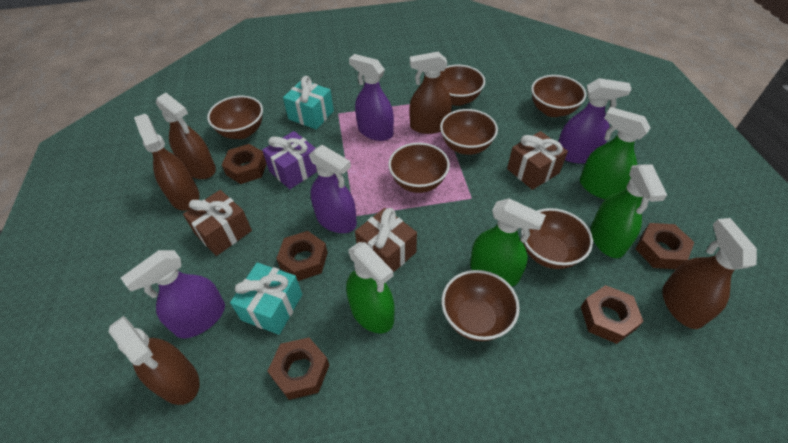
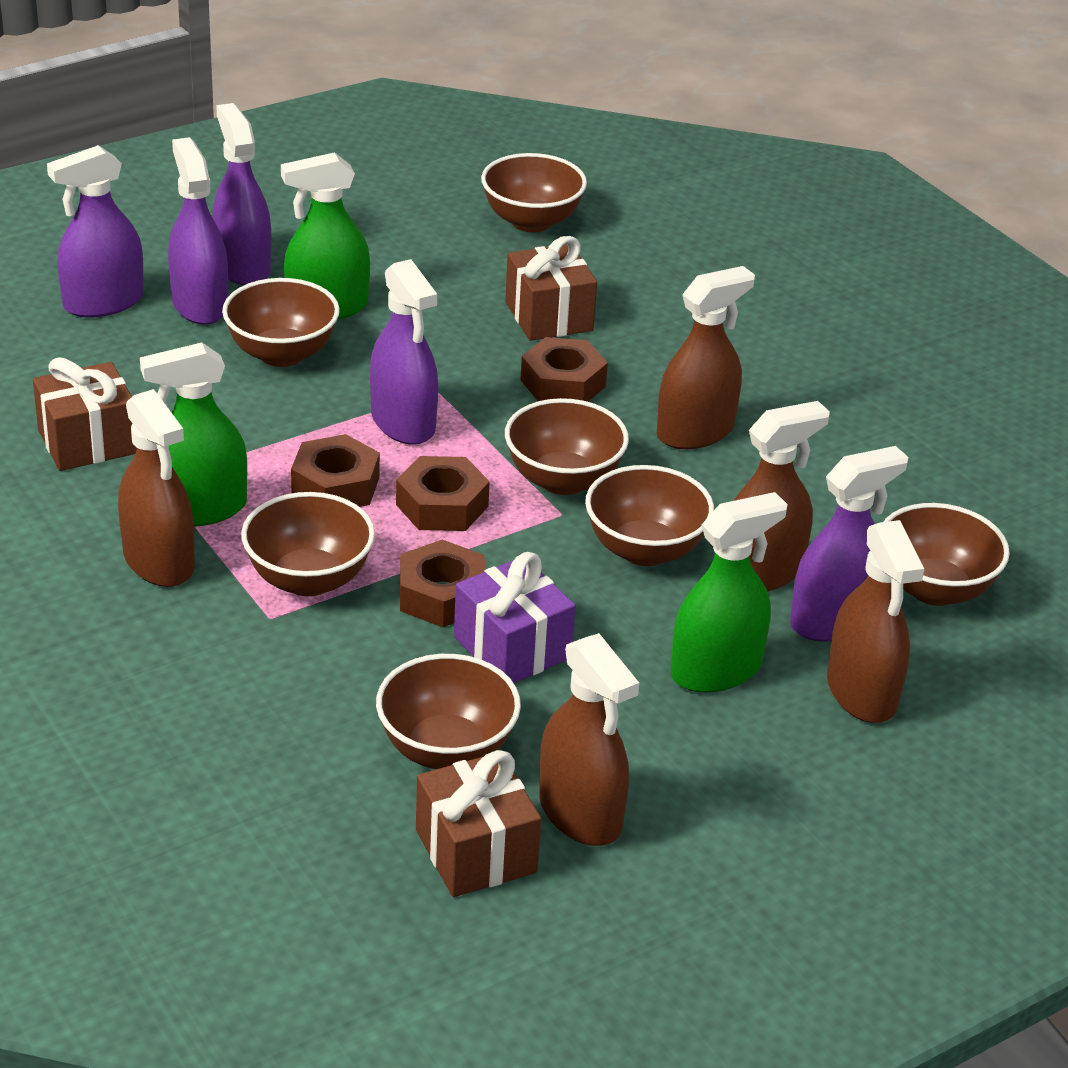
brown nut: [222,144,267,184] [268,337,329,400] [276,231,328,281] [581,285,644,344] [636,223,694,269] = 5 -> [291,434,380,507] [396,456,490,531] [400,540,485,627] [520,337,608,402] = 4
green spray bottle: [346,242,395,333] [470,198,546,287] [580,107,651,199] [591,165,667,258] = 4 -> [140,342,247,527] [281,152,370,320] [671,492,788,693] = 3
purple spray bottle: [121,250,225,338] [309,145,357,233] [349,54,394,141] [558,78,631,163] = 4 -> [47,145,144,318] [168,137,228,325] [212,103,271,285] [370,259,438,445] [790,446,908,642] = 5
turquoise gift: [230,262,302,335] [283,76,334,130] = 2 -> none = 0

